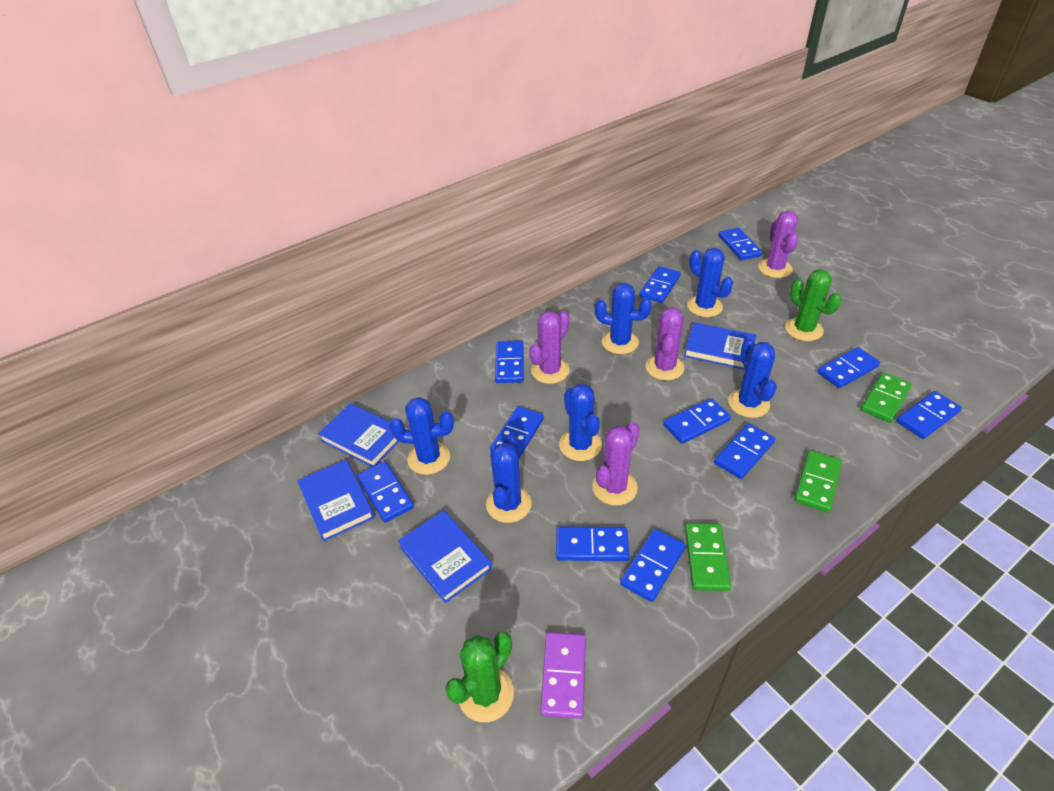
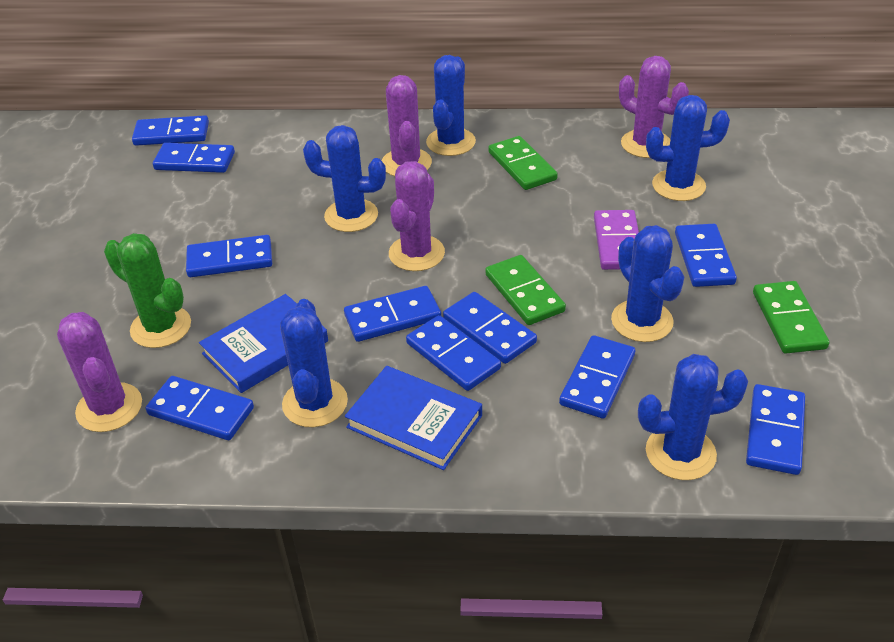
blue book: [297,460,375,542] [318,403,399,467] [398,510,492,603] [684,322,757,370] = 4 -> [199,294,328,393] [345,366,482,470] = 2
blue domino: [357,461,414,522] [490,406,544,458] [495,341,524,383] [556,526,629,561] [620,529,686,602] [639,266,681,303] [663,398,731,444] [714,423,775,479] [718,228,762,260] [817,347,880,388] [896,391,962,439] = 11 -> [132,115,209,146] [146,376,254,440] [153,143,235,173] [186,235,272,277] [344,286,441,342] [406,315,501,391] [443,292,537,364] [559,335,635,419] [675,224,737,287] [746,384,805,475] = 10
green cactus: [445,632,514,722] [785,270,842,341] = 2 -> [104,233,191,348] = 1

